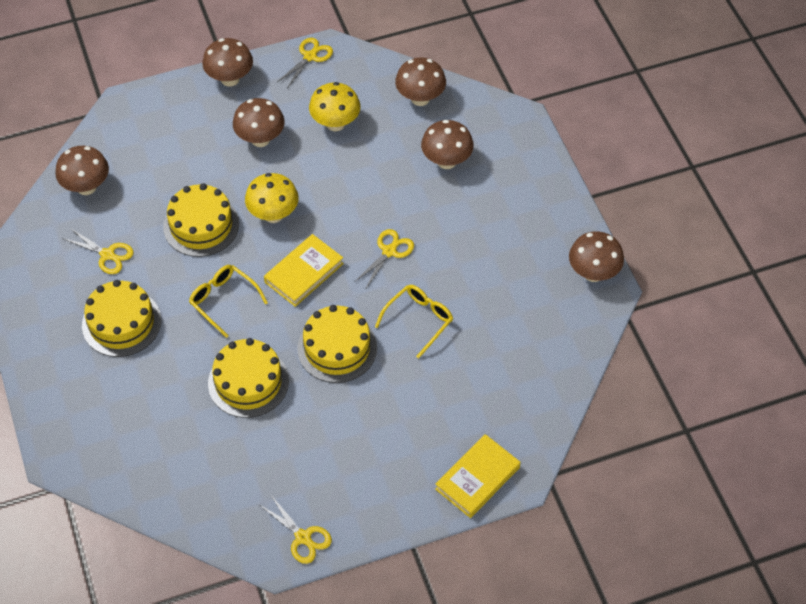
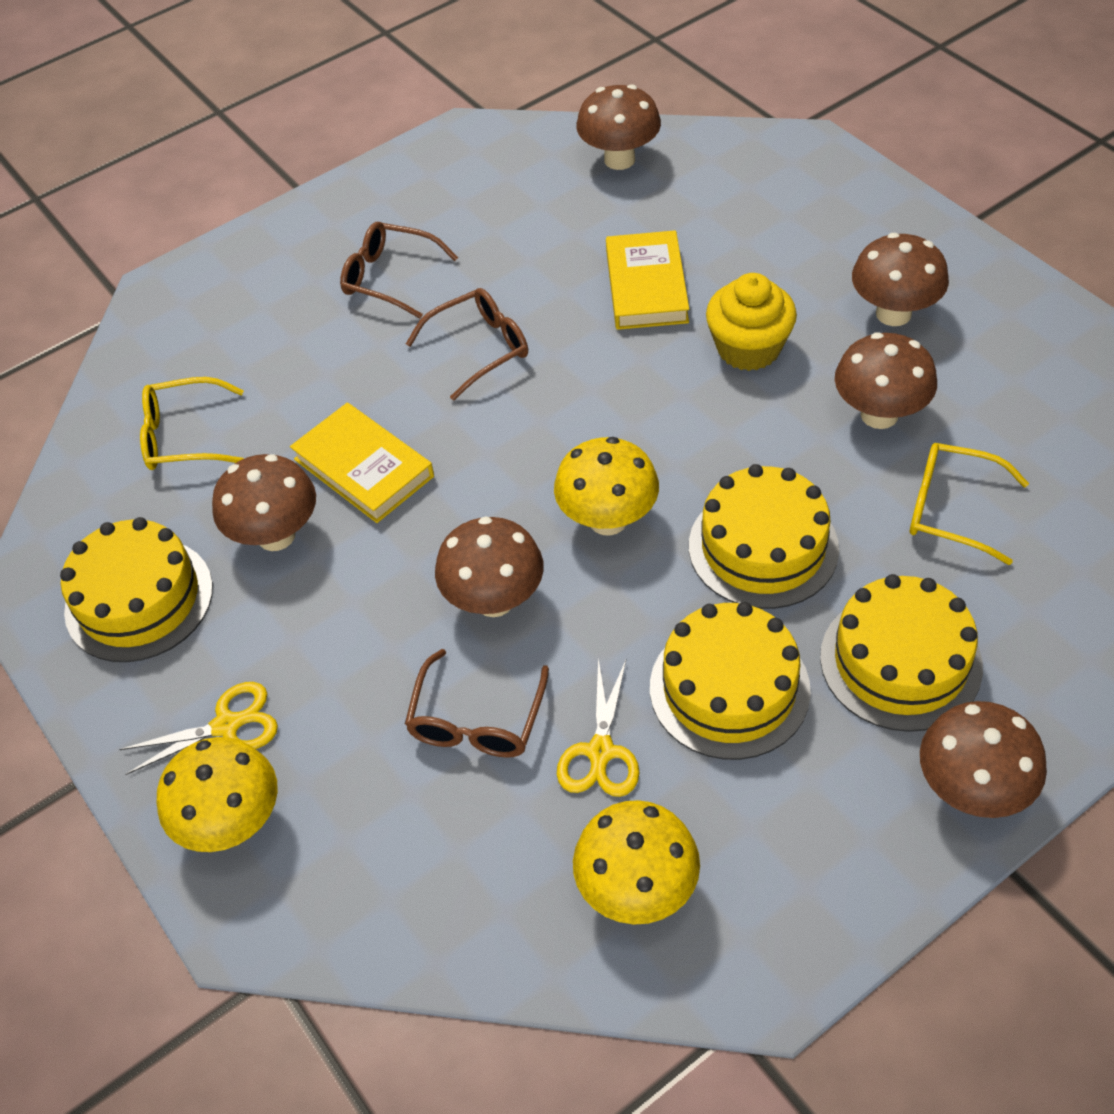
brown glasses: none = 0 -> [340,222,458,319] [405,649,549,758] [406,288,528,401] = 3
yellow cupcake: none = 0 -> [706,273,797,371] = 1
yellow mushroom: [245,173,299,223] [309,82,360,131] = 2 -> [157,737,278,852] [554,437,659,536] [573,800,700,925] = 3
yellow scissors: [62,228,134,274] [260,495,332,564] [277,38,333,87] [354,229,414,290] = 4 -> [119,682,278,775] [557,658,639,797] = 2

